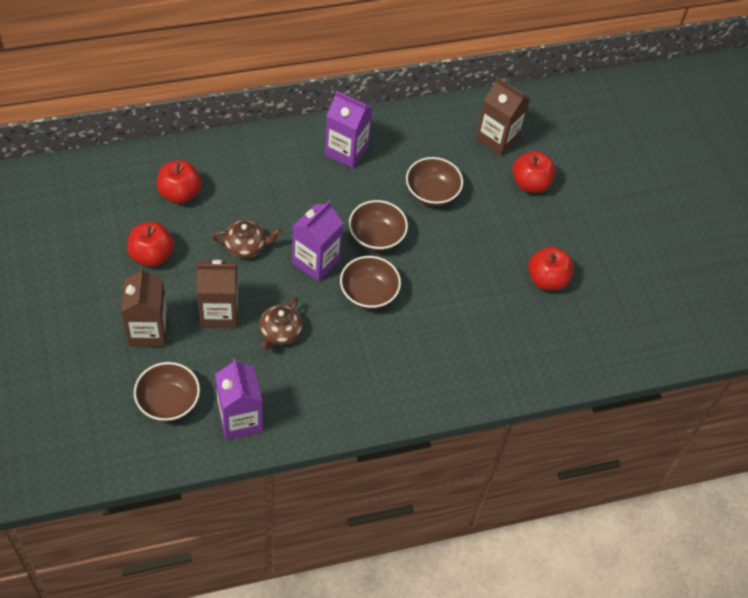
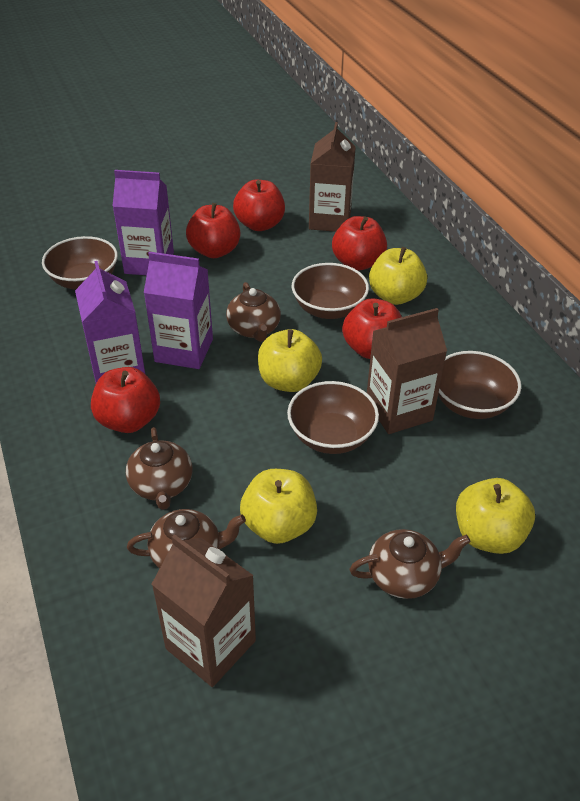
brown teapot: [212,220,281,258] [259,297,303,350] = 2 -> [126,427,192,510] [127,509,246,569] [226,282,281,342] [349,529,471,599] = 4
red apple: [127,222,174,267] [157,160,202,204] [512,151,556,193] [528,247,574,291] = 4 -> [91,367,160,433] [186,203,240,258] [233,180,285,231] [332,216,387,271] [342,298,402,359] = 5
yellow apple: none = 0 -> [240,469,317,544] [258,329,322,392] [369,247,427,305] [456,478,535,554] = 4

